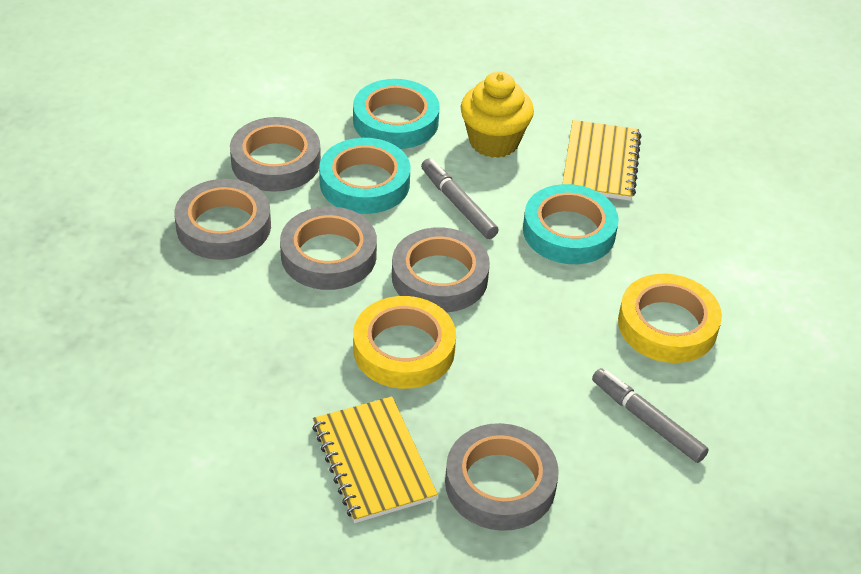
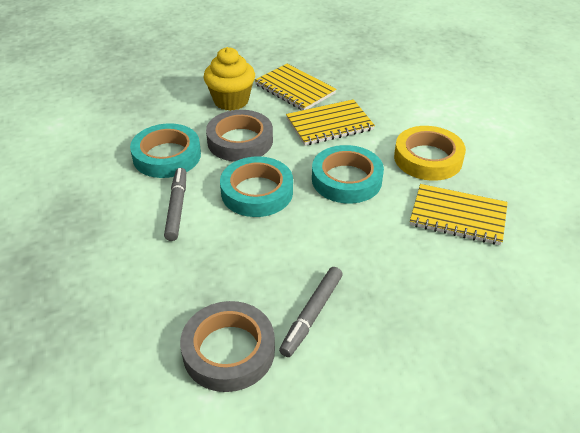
grey tape: [174,179,271,260] [230,117,321,192] [280,206,377,290] [392,227,490,313] [445,423,559,531] = 5 -> [180,301,275,392] [206,110,273,162] = 2
yellow notebook: [313,396,438,523] [562,120,641,201] = 2 -> [254,64,337,110] [286,99,375,146] [410,184,508,245] = 3
yellow tape: [353,296,456,389] [618,274,722,363] = 2 -> [394,126,466,181] = 1

